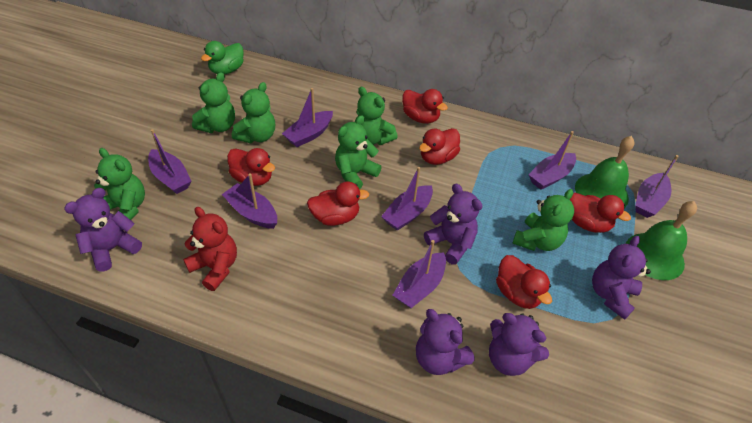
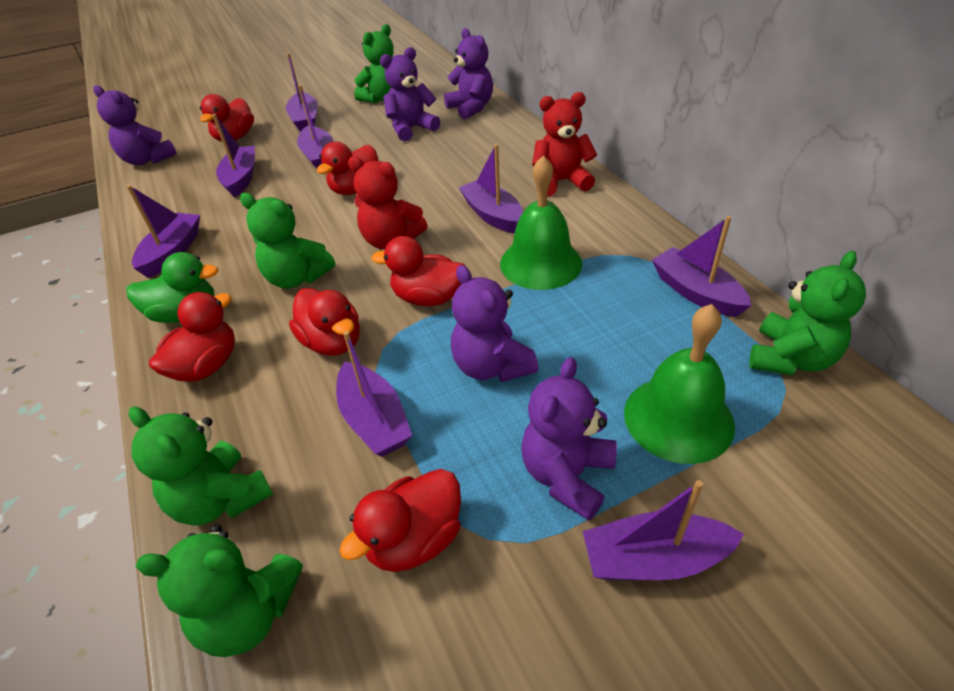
green teddy bear: [94,148,145,220] [192,72,235,133] [232,82,275,143] [335,115,382,189] [355,87,398,145] [512,189,574,251] = 6 -> [129,407,273,526] [135,524,303,657] [240,193,335,289] [354,24,394,104] [749,251,866,375] = 5
purple boat: [148,129,191,194] [222,173,277,229] [282,88,333,147] [381,167,433,231] [393,240,446,308] [528,131,576,190] [635,155,679,218] = 7 -> [127,185,200,278] [212,114,255,198] [286,53,318,132] [297,85,334,169] [336,331,413,457] [458,144,523,233] [583,480,744,580] [652,216,752,317] = 8
red teddy bear: [183,207,237,291] = 1 -> [348,156,428,249] [532,92,597,196] = 2

